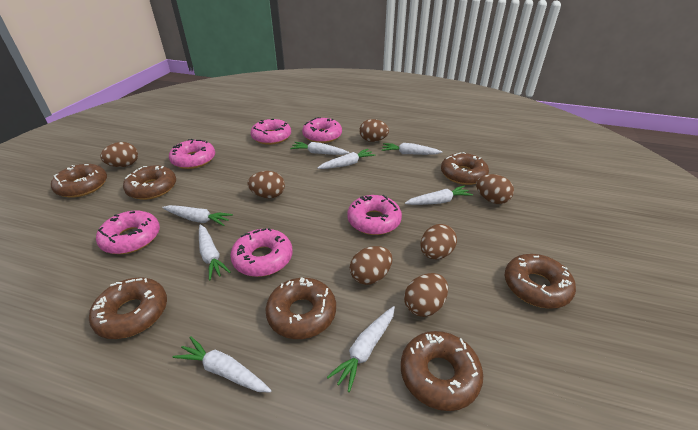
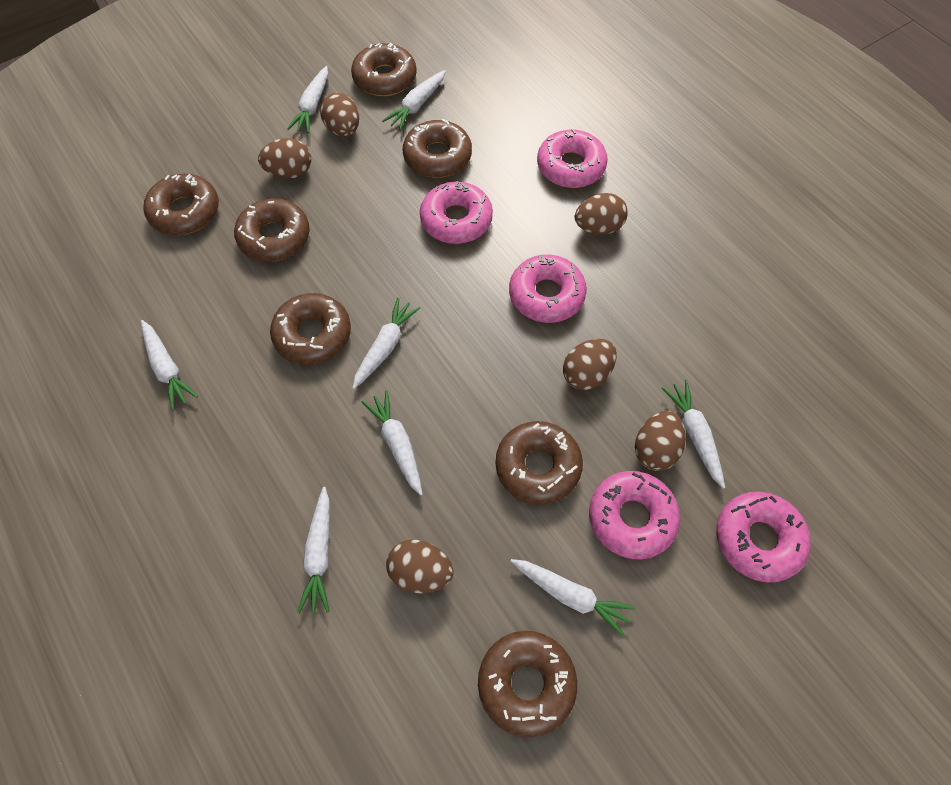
brown egg: [100,142,138,167] [248,171,285,198] [350,246,393,285] [359,119,389,142] [404,273,448,317] [421,224,457,259] [476,174,514,204] = 7 -> [258,138,311,179] [320,93,359,137] [386,540,454,593] [563,339,617,390] [575,193,628,235] [635,411,686,471] = 6
pink donut: [96,211,160,254] [169,139,215,169] [230,228,292,277] [251,119,291,145] [302,117,342,143] [347,195,402,235] = 6 -> [420,181,493,244] [509,255,587,323] [537,129,608,188] [589,471,680,559] [716,492,811,583] = 5

